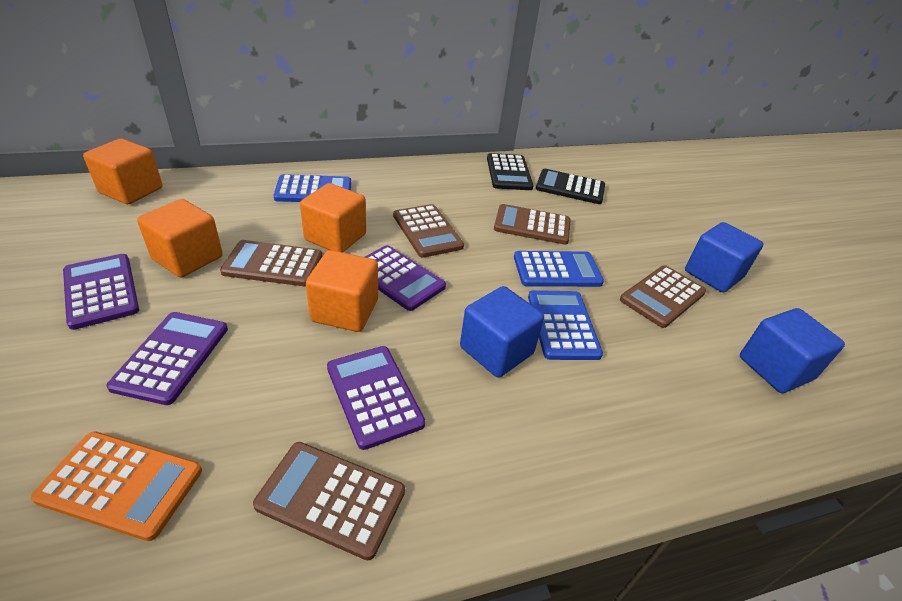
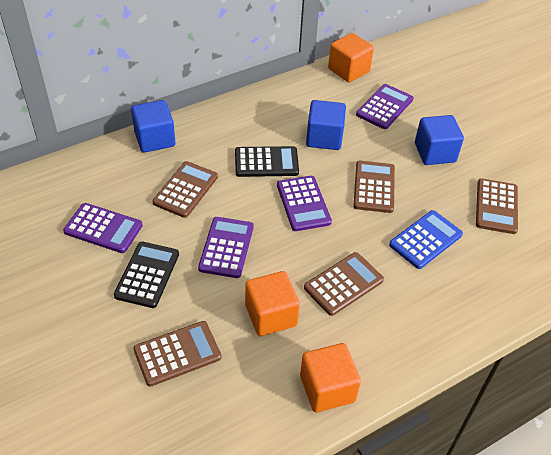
blue calculator: [273,174,351,202] [514,251,604,287] [528,290,603,360] = 3 -> [389,210,463,269] = 1
orange calculator: [31,431,202,541] = 1 -> none = 0
orange cube: [83,139,163,204] [137,199,223,277] [300,183,366,253] [306,250,378,332] = 4 -> [245,271,300,336] [300,343,361,412] [328,33,374,82] = 3

